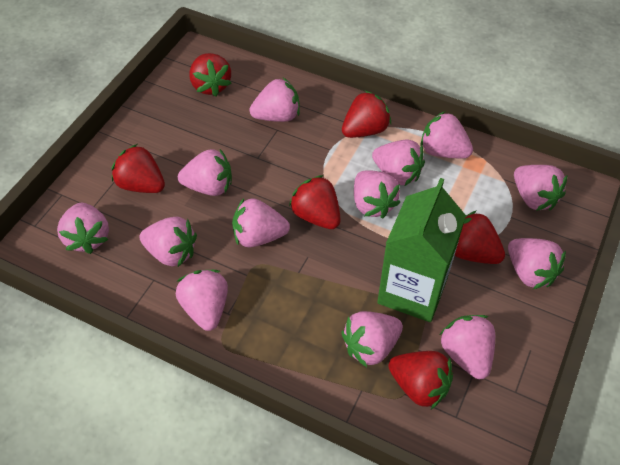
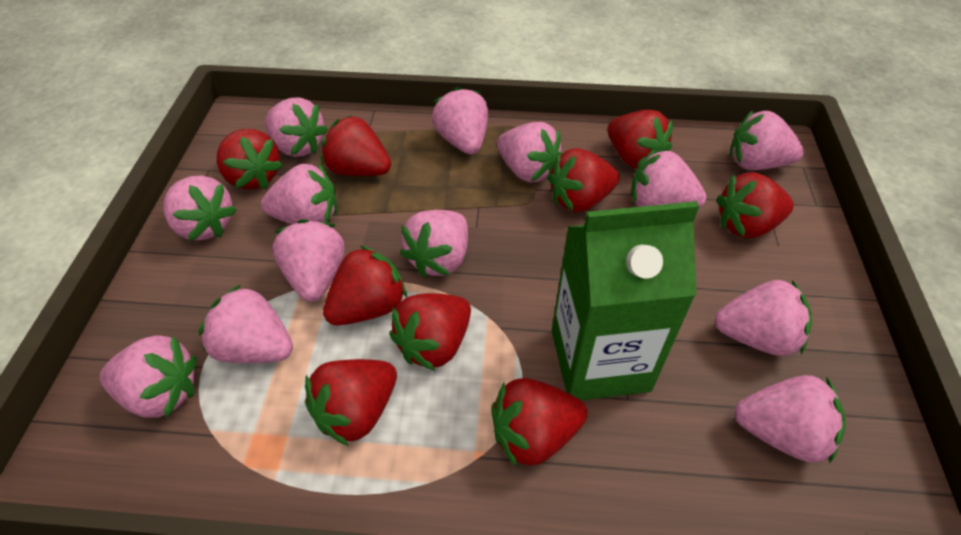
red strawberry: [112,144,165,193] [189,53,231,96] [289,175,341,229] [342,91,391,138] [388,351,453,409] [455,210,505,264] = 6 -> [217,129,283,189] [305,359,397,446] [321,115,391,176] [323,245,407,325] [389,293,471,371] [491,378,588,468] [548,148,620,212] [607,110,673,169] [717,172,794,238] = 9

